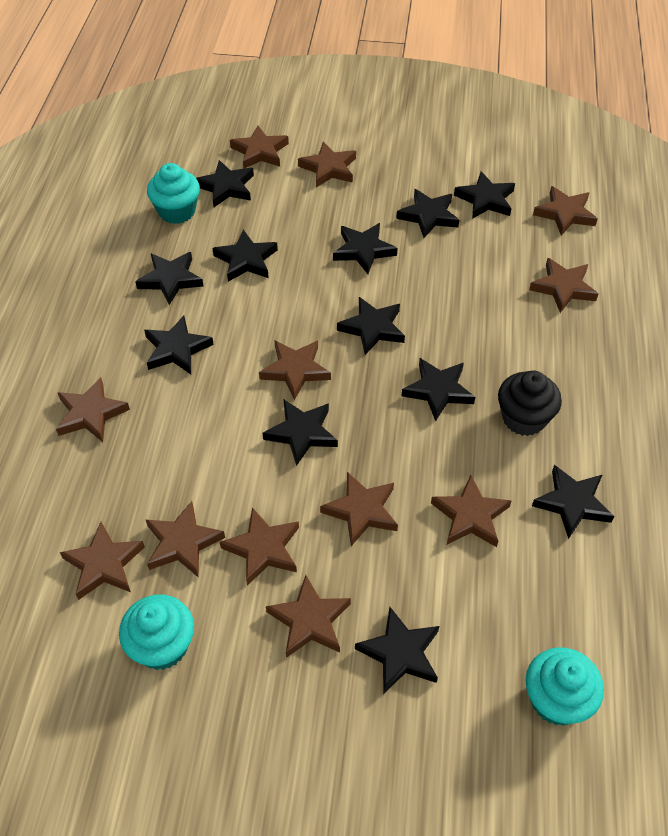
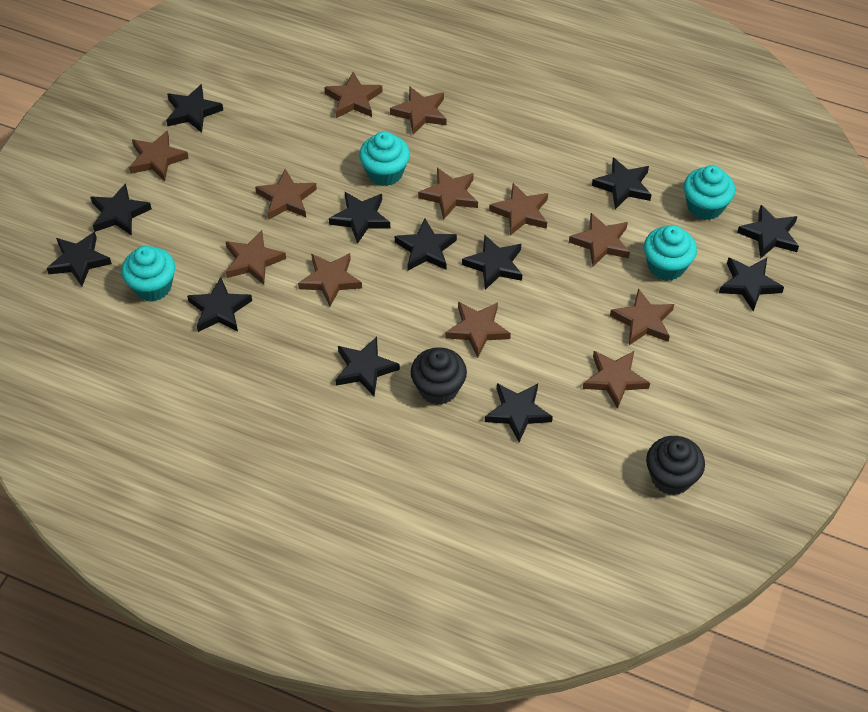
black cupcake: [498,371,562,436] = 1 -> [411,347,467,405] [646,436,705,495] = 2
turquoise cupcake: [119,595,194,670] [147,163,200,224] [526,647,604,726] = 3 -> [121,246,175,302] [359,131,410,186] [644,225,697,281] [684,165,735,220] = 4

